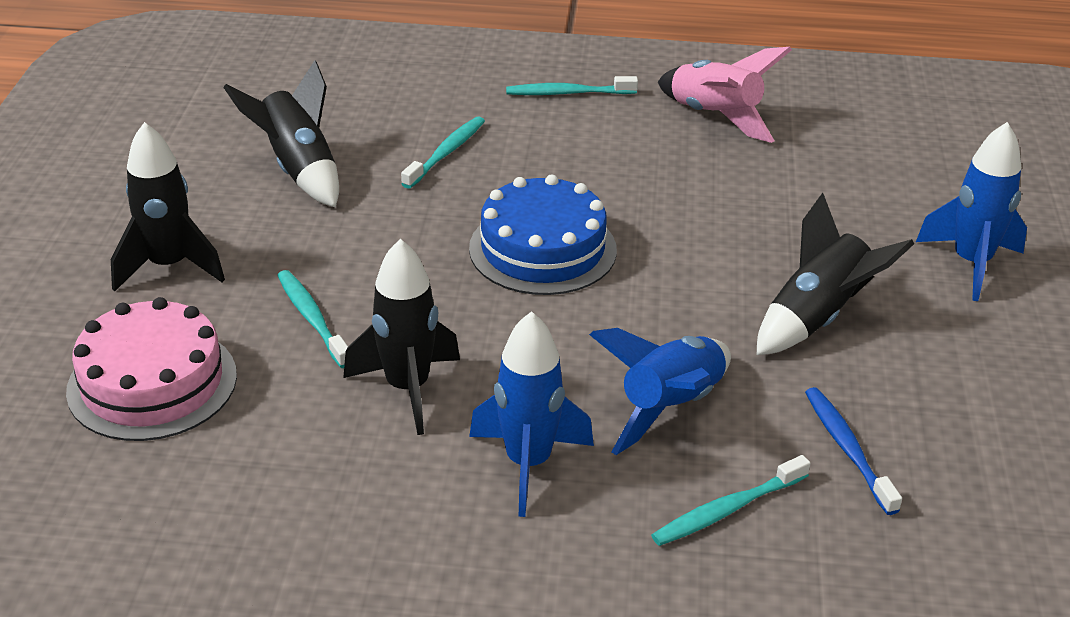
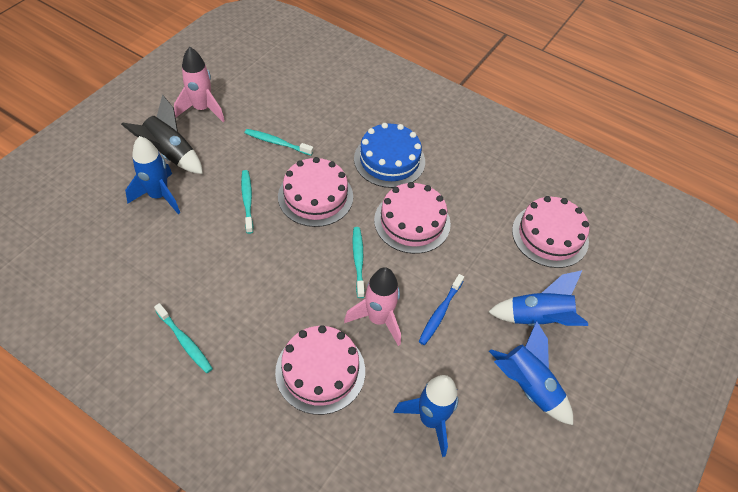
black rocket: [111,122,225,291] [223,60,339,208] [343,239,460,435] [757,193,915,355] = 4 -> [121,95,203,174] = 1
blue rocket: [469,311,594,517] [589,328,731,455] [916,122,1027,301] = 3 -> [125,136,180,214] [394,375,458,457] [488,270,588,326] [489,321,573,425] = 4
pink cake: [66,297,237,441] = 1 -> [275,325,365,415] [278,157,353,227] [374,182,451,254] [512,196,589,268] = 4
pink rocket: [658,47,792,143] = 1 -> [174,47,225,122] [344,267,401,346] = 2

